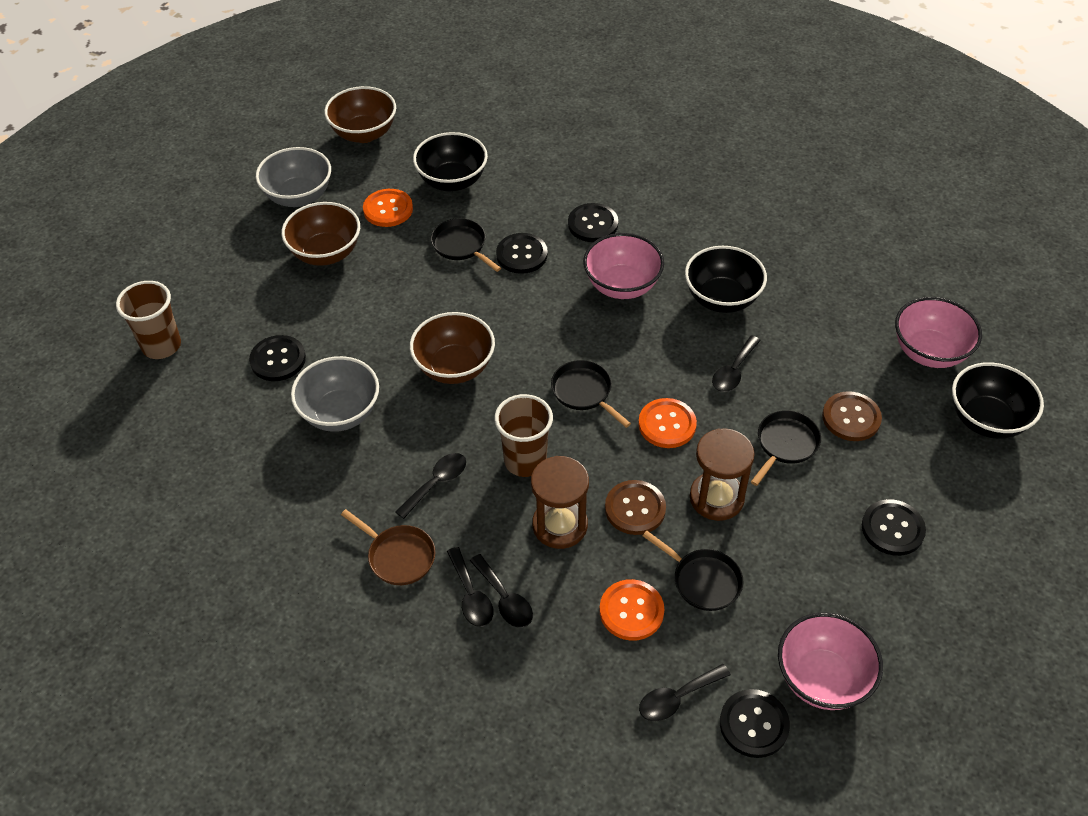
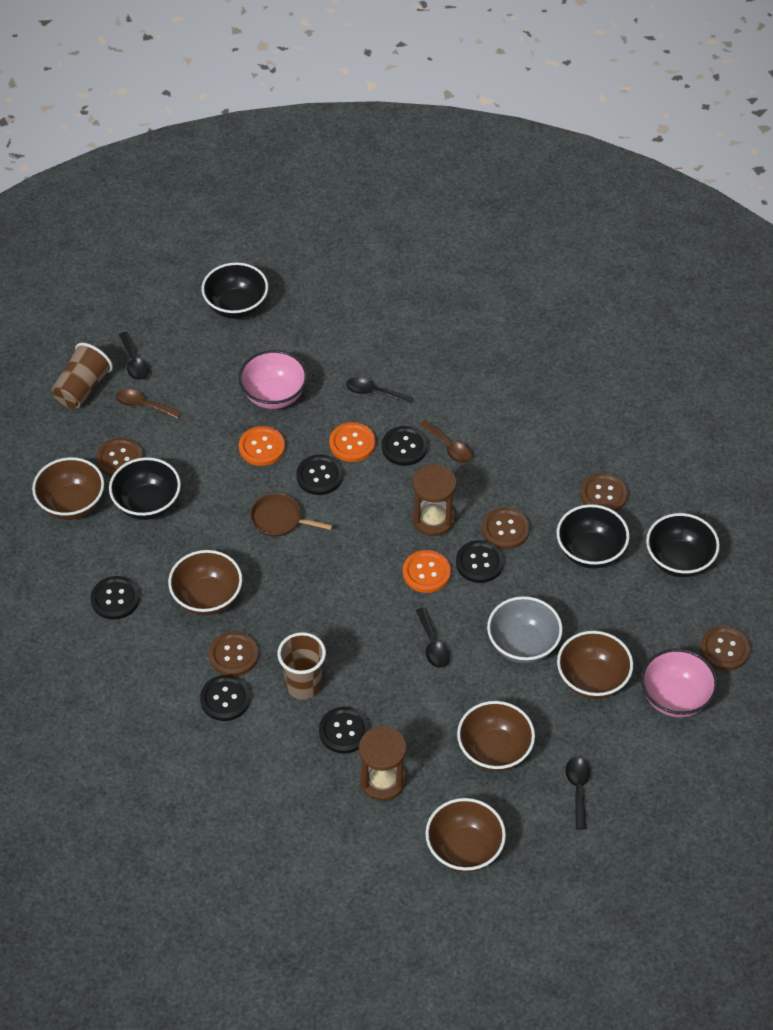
black bowl: [413,132,488,191] [685,246,767,313] [952,362,1044,439] = 3 -> [109,457,181,520] [202,262,268,319] [557,504,630,568] [646,513,720,577] = 4
black button: [249,335,306,381] [496,233,548,274] [568,203,618,242] [720,689,790,758] [862,499,926,556] = 5 -> [91,576,140,620] [200,675,250,721] [296,455,343,495] [319,707,370,754] [382,426,428,466] [456,540,504,583] = 6
black pan: [431,218,501,272] [551,360,631,428] [643,531,743,611] [751,410,821,486] = 4 -> none = 0
black spoon: [395,453,466,519] [447,547,493,627] [470,554,533,628] [639,664,731,721] [712,335,761,392] = 5 -> [119,332,149,380] [346,377,413,404] [416,607,450,668] [566,757,590,829] = 4
brown bowl: [281,202,360,266] [324,86,396,143] [410,312,495,384] = 3 -> [32,457,104,520] [168,550,242,616] [425,798,506,872] [457,701,535,772] [557,631,633,699] = 5
brown button: [605,480,666,535] [822,391,882,441] = 2 -> [96,438,143,477] [209,631,259,676] [482,508,530,549] [581,473,628,512] [700,626,750,671] = 5
brown spoon: none = 0 -> [116,389,181,419] [419,420,472,463] = 2
grey bowl: [256,147,331,207] [291,356,379,432] = 2 -> [487,596,563,664] = 1
pink bowl: [583,233,664,299] [778,612,883,710] [895,297,982,368] = 3 -> [239,350,308,409] [641,649,718,717] = 2

